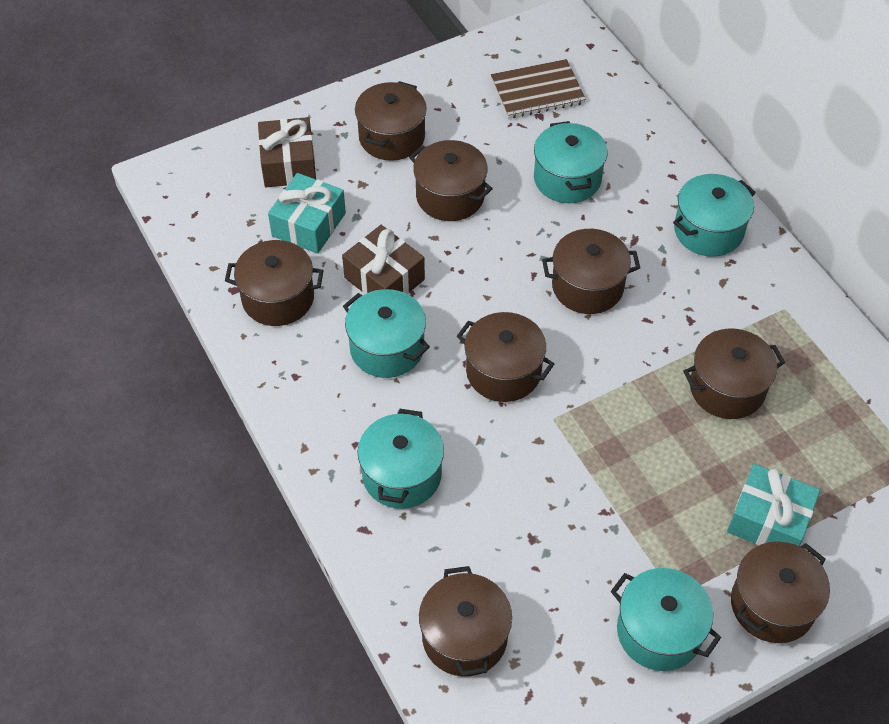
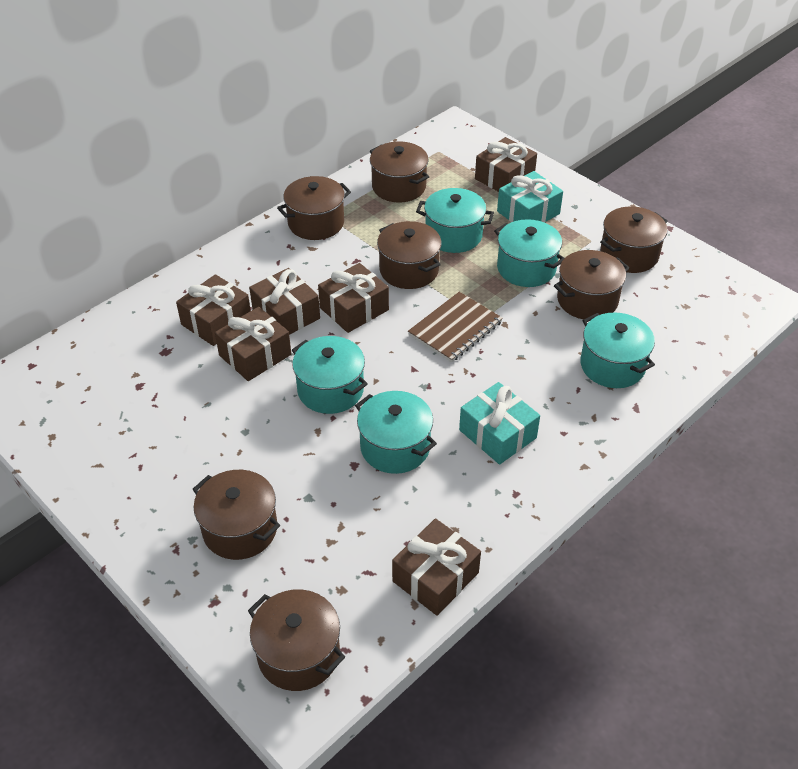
brown gift: [258,117,316,187] [342,225,425,294] = 2 -> [176,274,251,346] [215,307,291,381] [249,268,320,335] [318,263,389,333] [392,518,481,616] [475,137,537,192] = 6
brown pot: [225,240,324,326] [355,81,427,161] [409,140,493,221] [419,566,512,677] [457,312,554,402] [542,229,640,314] [683,329,785,419] [731,541,830,643] = 8 -> [193,470,280,560] [248,589,345,691] [277,176,351,240] [370,141,429,202] [377,221,442,289] [554,250,629,319] [600,206,668,273] = 7

